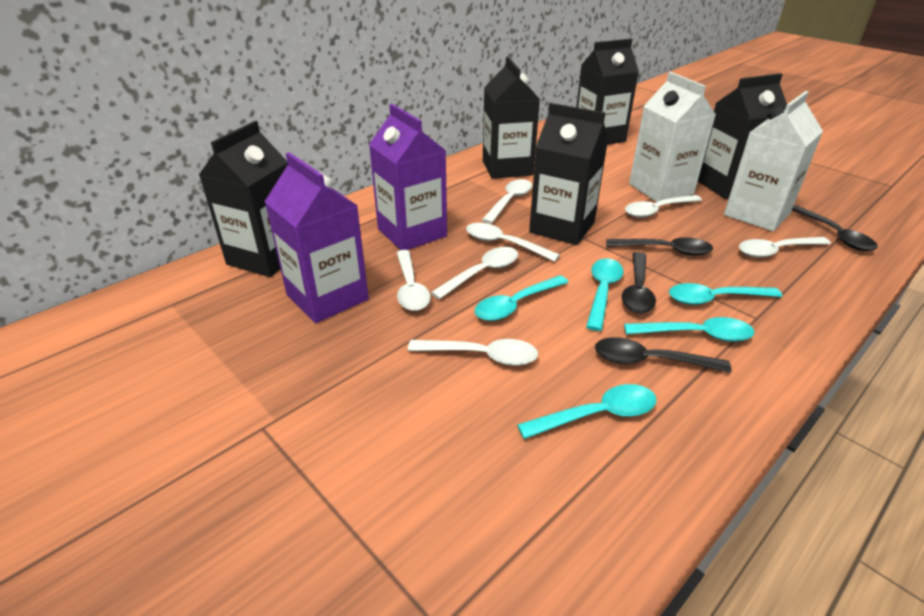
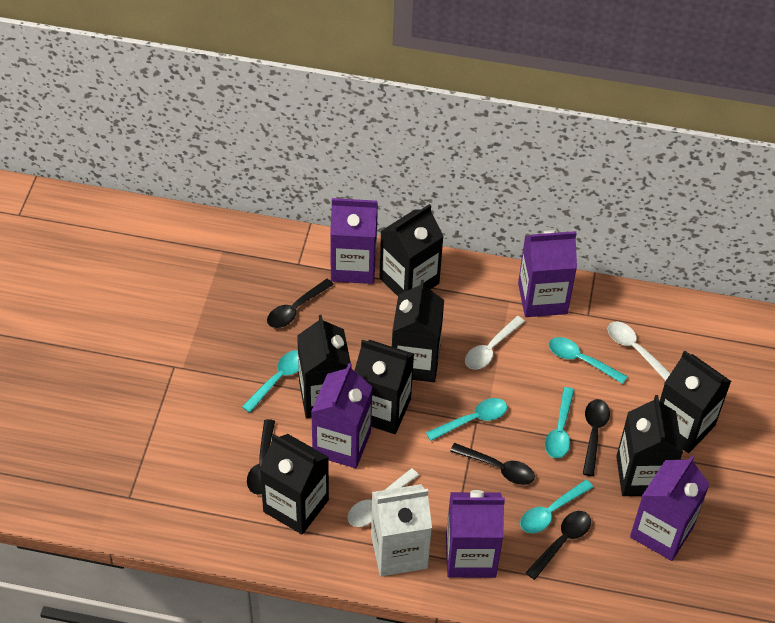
black carton: [199,121,288,277] [483,57,540,179] [529,103,608,245] [576,39,639,145] [698,73,787,199] = 5 -> [259,434,329,534] [297,315,352,418] [354,340,414,434] [379,204,444,296] [392,280,444,382] [616,395,683,496] [659,351,731,453] = 7
black spoon: [595,337,732,373] [606,237,713,256] [622,252,656,313] [792,205,878,251] = 4 -> [247,419,275,495] [267,279,334,328] [450,443,535,485] [525,511,591,580] [583,399,610,476] = 5
purple carton: [264,152,369,323] [369,104,447,250] = 2 -> [311,363,373,468] [330,198,378,284] [446,490,505,578] [518,230,577,317] [630,455,710,561] = 5
white carton: [629,72,716,202] [724,91,823,231] = 2 -> [371,484,432,577] = 1
white spoon: [396,250,431,311] [408,339,538,366] [430,247,518,299] [466,223,560,262] [482,179,532,224] [625,195,702,218] [739,237,831,258] = 7 -> [347,468,419,527] [465,316,525,370] [608,322,671,381] = 3

